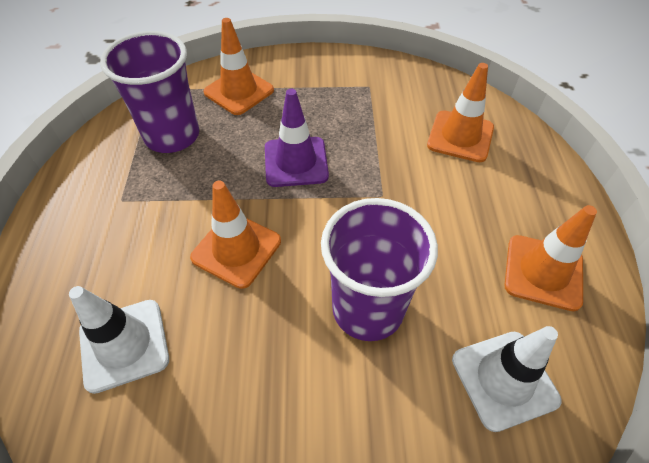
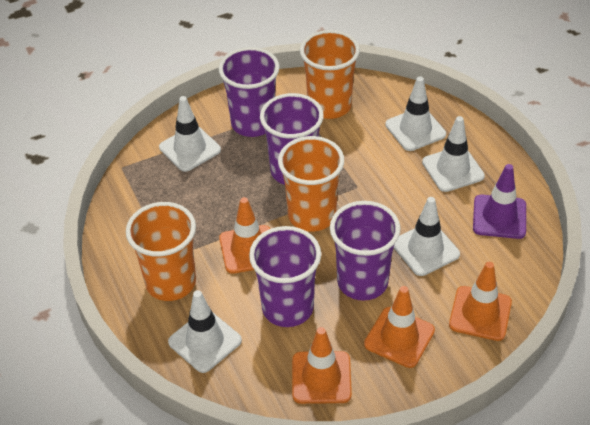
orange cup: none = 0 -> [126,202,196,301] [278,136,344,232] [300,30,360,119] = 3
purple cup: [100,31,199,153] [321,198,438,341] = 2 -> [219,47,280,137] [249,226,321,327] [260,93,324,185] [330,201,401,301] = 4
white traffic cone: [69,286,169,394] [452,326,562,432] = 2 -> [159,96,221,172] [168,290,242,373] [385,77,446,151] [394,197,460,276] [422,116,485,192] = 5

